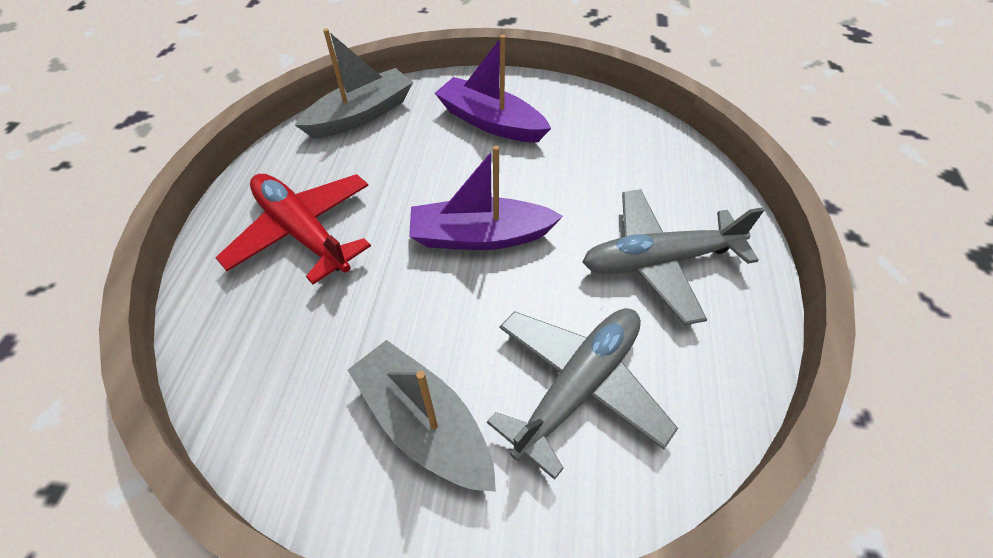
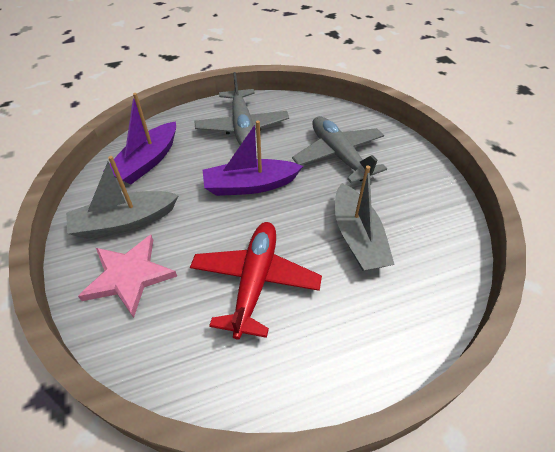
pink star: none = 0 -> [78,235,177,318] = 1

